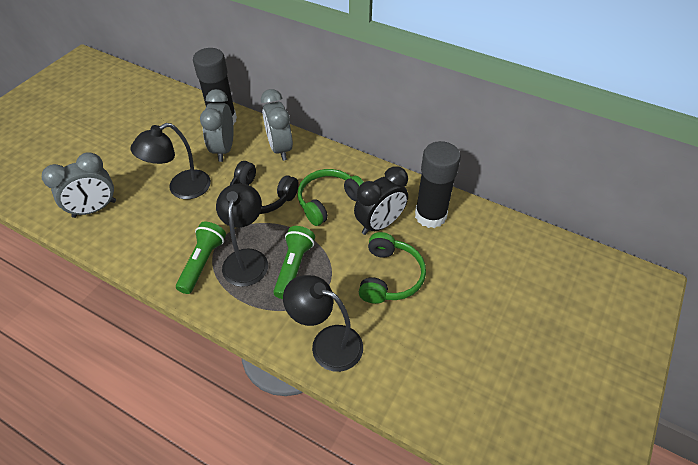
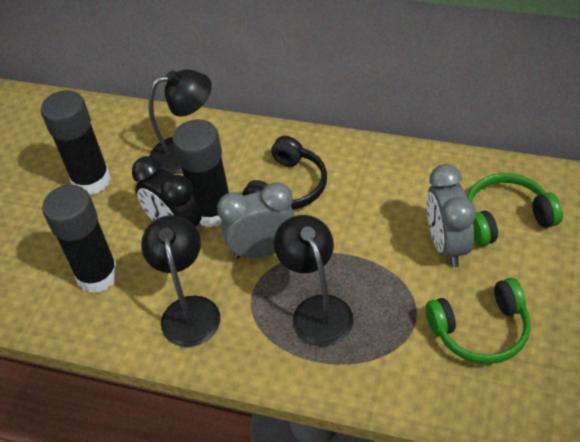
black glue stick: [193,48,237,125] [415,141,461,228] = 2 -> [41,90,111,195] [42,185,119,293] [172,119,229,227] = 3
green flashlight: [176,222,226,294] [273,226,315,299] = 2 -> none = 0
grey clock: [42,152,116,218] [200,89,234,162] [261,89,293,161] = 3 -> [217,182,294,259] [426,164,476,267] = 2

